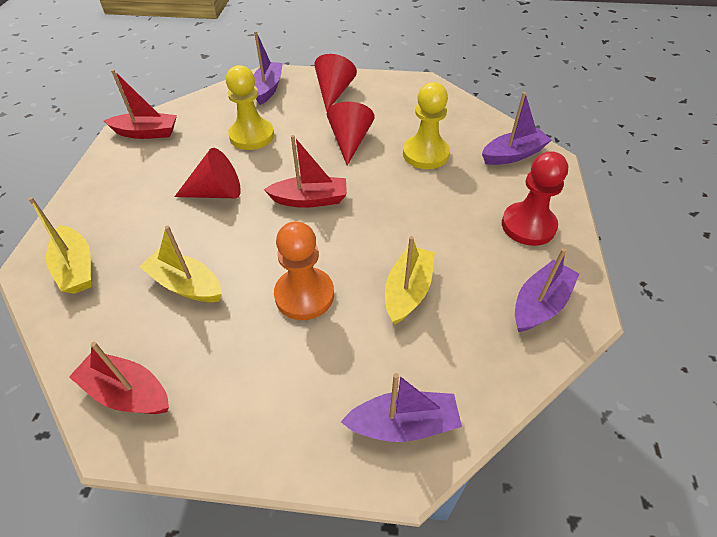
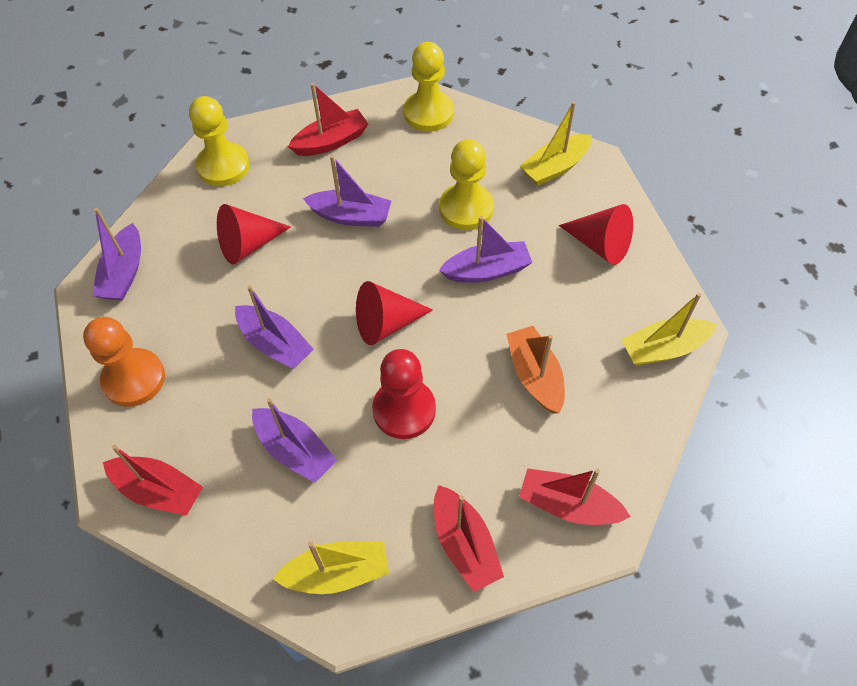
orange boat: none = 0 -> [506,326,565,413] = 1
purple boat: [253,31,283,105] [341,373,462,442] [482,92,552,165] [515,248,579,332] = 4 -> [92,208,141,301] [235,285,314,369] [252,398,337,483] [303,155,391,227] [439,216,533,283] = 5
red boat: [69,342,169,414] [104,69,177,139] [264,135,347,208] = 3 -> [103,444,203,516] [288,83,368,156] [434,485,504,592] [519,468,631,525] = 4
yellow pawn: [226,65,274,150] [403,82,450,169] = 2 -> [189,96,250,186] [404,42,454,132] [439,139,494,230] = 3

